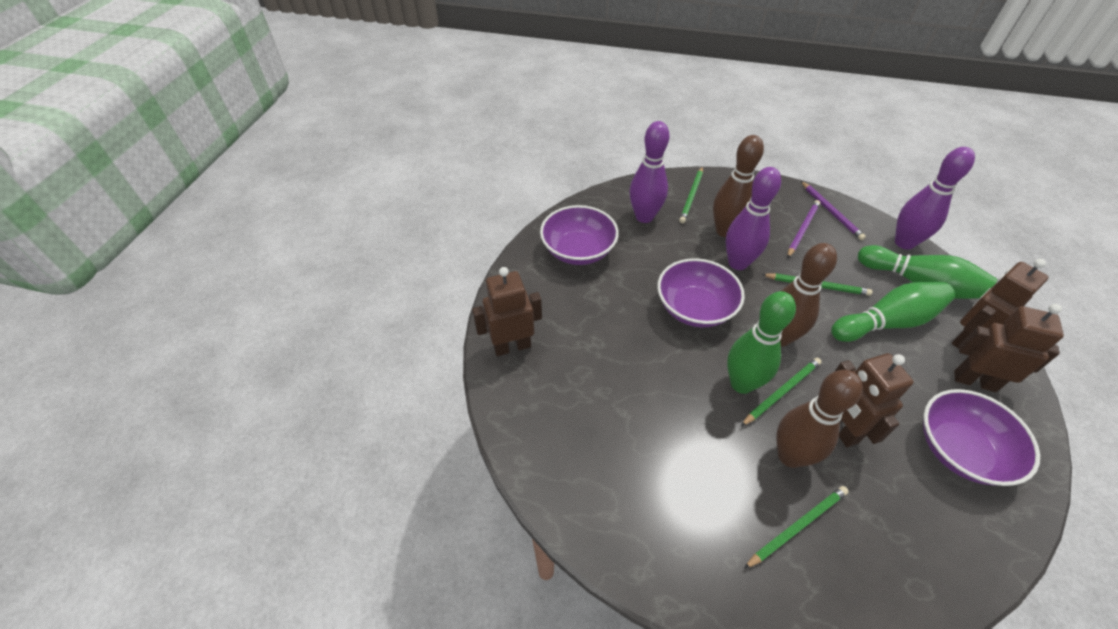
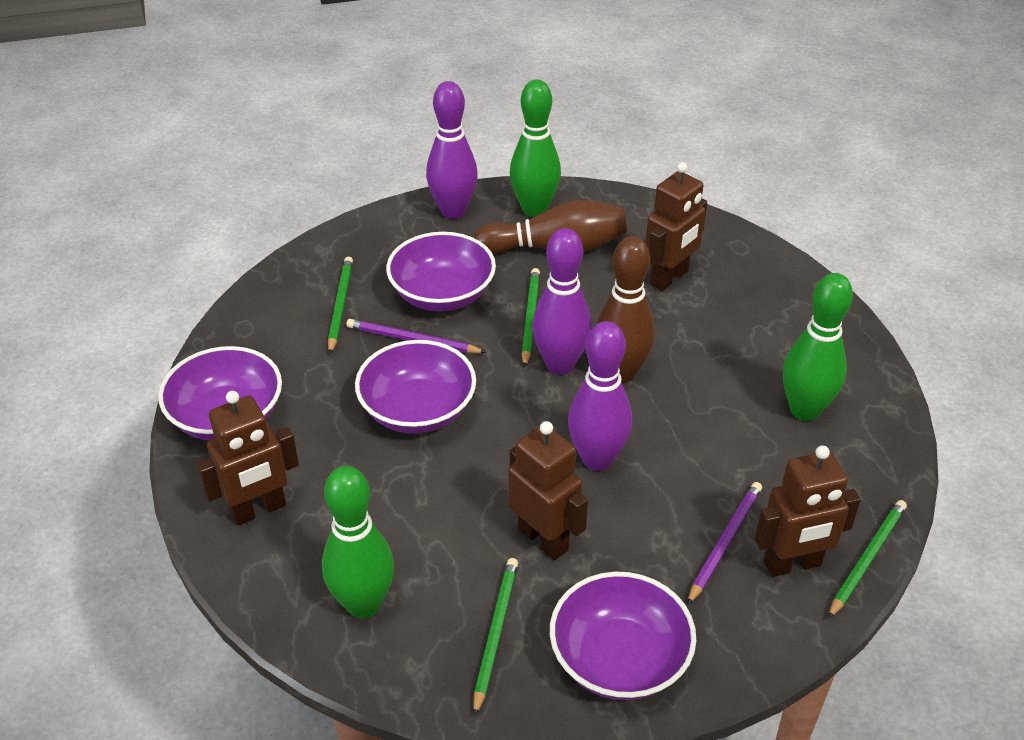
brown bowling pin: [713,135,764,237] [776,370,863,468] [780,243,837,347] = 3 -> [474,200,627,254] [597,236,655,383] = 2
purple bowl: [540,205,619,265] [657,258,745,327] [923,389,1040,486] = 3 -> [158,346,282,440] [355,340,476,434] [386,232,496,311] [550,571,696,701] = 4

